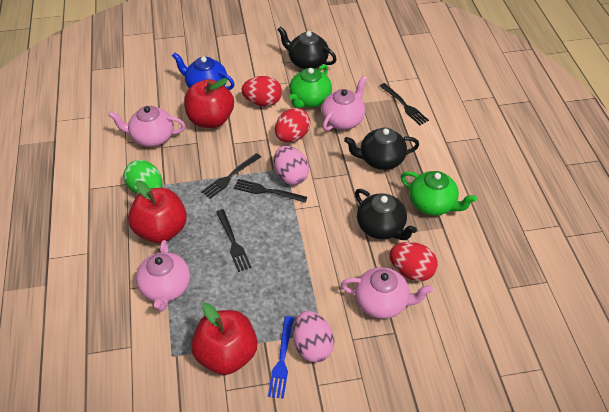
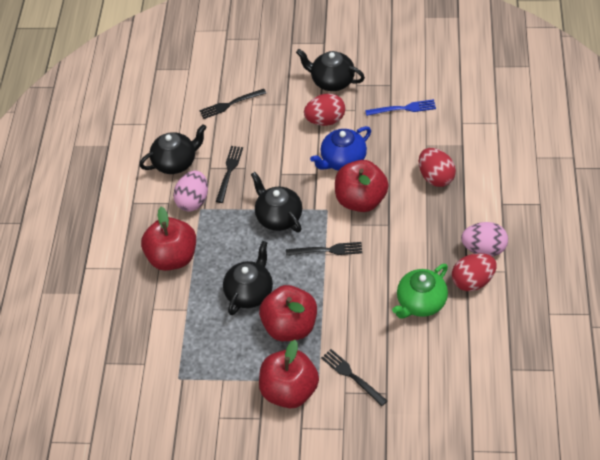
black teapot: [277,26,337,69] [344,128,419,170] [355,189,417,240] = 3 -> [140,124,207,174] [223,241,273,315] [251,172,302,232] [296,49,365,91] = 4
green egg: [123,160,163,194] = 1 -> none = 0
green teapot: [289,64,332,108] [401,171,477,215] = 2 -> [392,264,448,319] = 1
pink teapot: [108,106,185,147] [136,240,190,312] [321,76,367,131] [341,267,433,319] = 4 -> none = 0
red apple: [128,180,187,243] [184,78,234,128] [191,303,257,375] = 3 -> [141,207,196,271] [259,285,317,341] [259,340,319,408] [335,160,389,212] = 4

